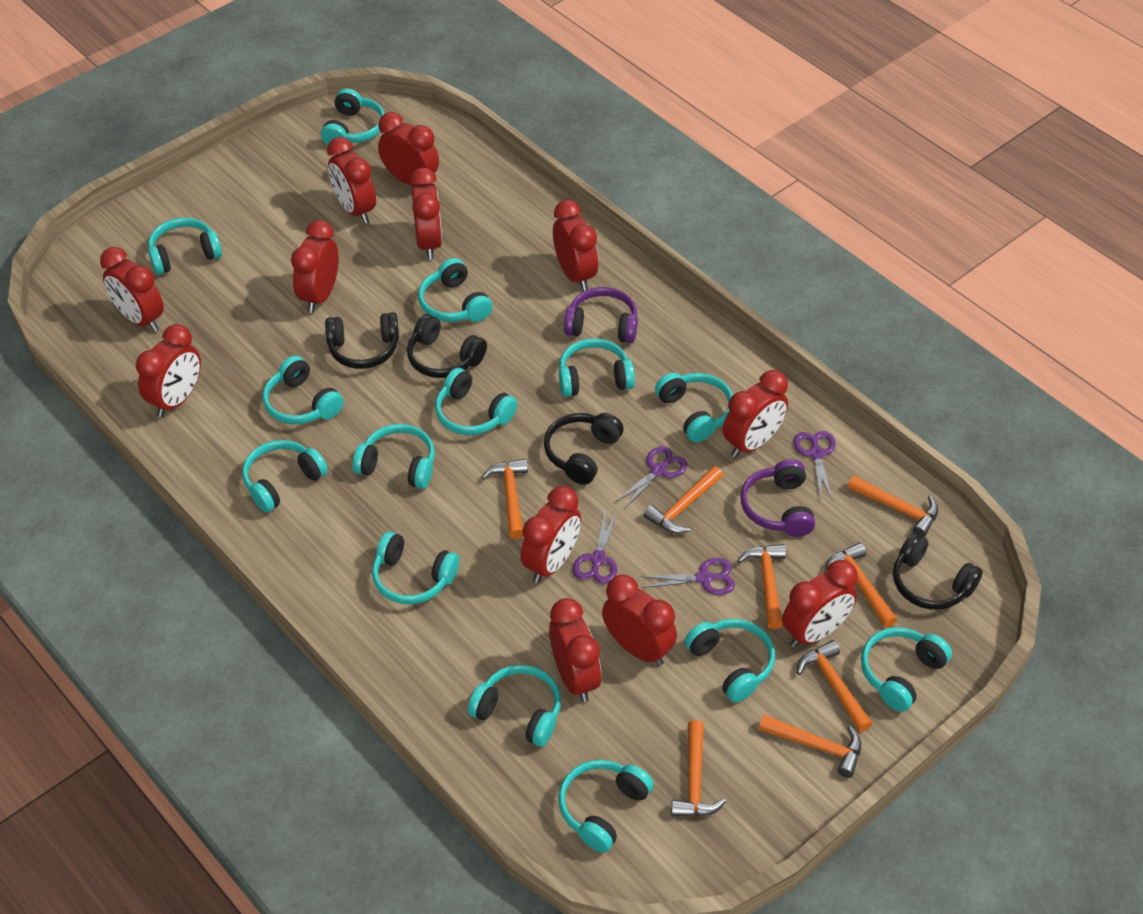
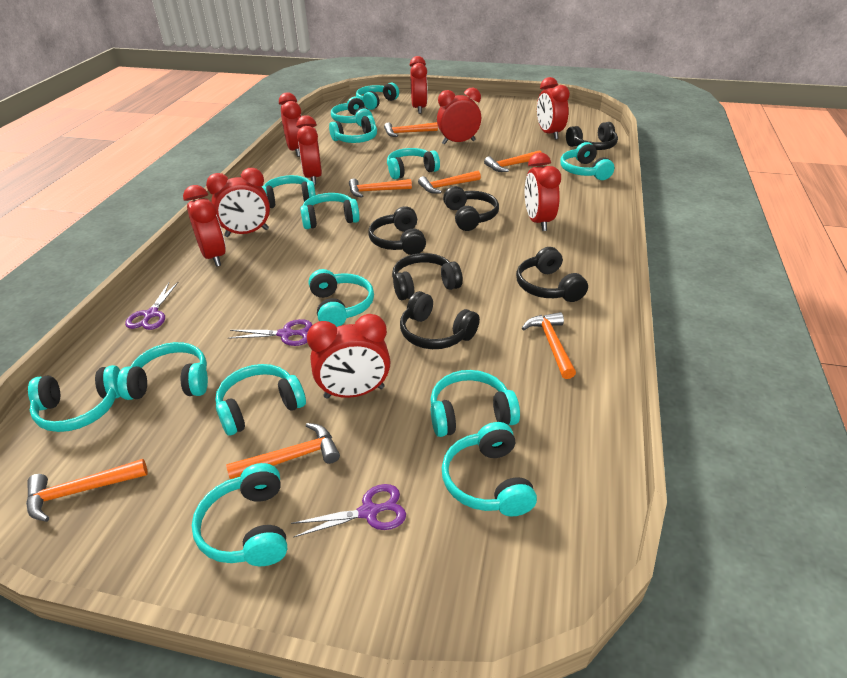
black headphones: [325,312,399,369] [407,314,487,378] [544,413,624,485] [893,533,983,610] = 4 -> [369,206,426,255] [392,253,463,300] [400,291,480,349] [443,186,499,231] [516,247,588,302] [566,122,618,150] = 6
orange hammer: [482,459,528,539] [643,466,723,534] [671,720,726,817] [738,544,786,629] [759,715,861,778] [797,640,872,732] [825,543,897,628] [848,476,938,537] = 8 -> [26,459,148,522] [226,423,340,479] [349,178,412,198] [384,122,438,137] [418,171,481,194] [484,150,542,172] [522,312,576,379] = 7
purple headphones: [564,287,638,343] [741,459,815,537] = 2 -> none = 0
purple scissors: [573,509,617,584] [615,446,688,509] [640,558,735,595] [794,431,836,501] = 4 -> [125,282,178,330] [228,319,312,346] [291,484,406,538] = 3
red clock: [100,247,164,332] [136,324,201,417] [291,220,339,313] [327,137,376,224] [378,112,439,186] [410,168,442,259] [520,486,581,583] [549,598,601,702] [553,200,598,291] [602,574,677,666] [723,370,788,458] [782,560,858,648] = 12 -> [183,185,226,267] [206,168,270,237] [279,92,301,157] [296,115,322,185] [307,314,390,399] [410,56,428,114] [437,88,481,145] [525,153,561,231] [537,77,570,140] = 9

